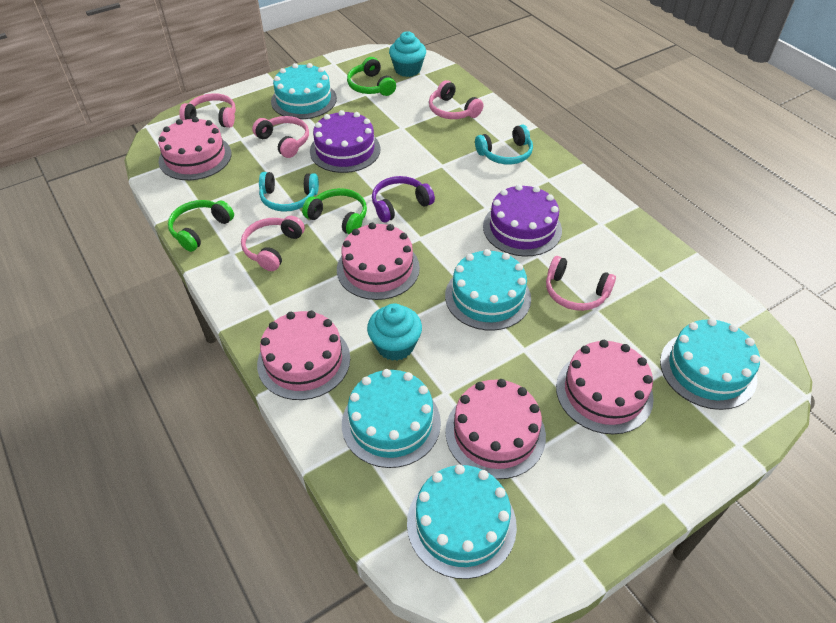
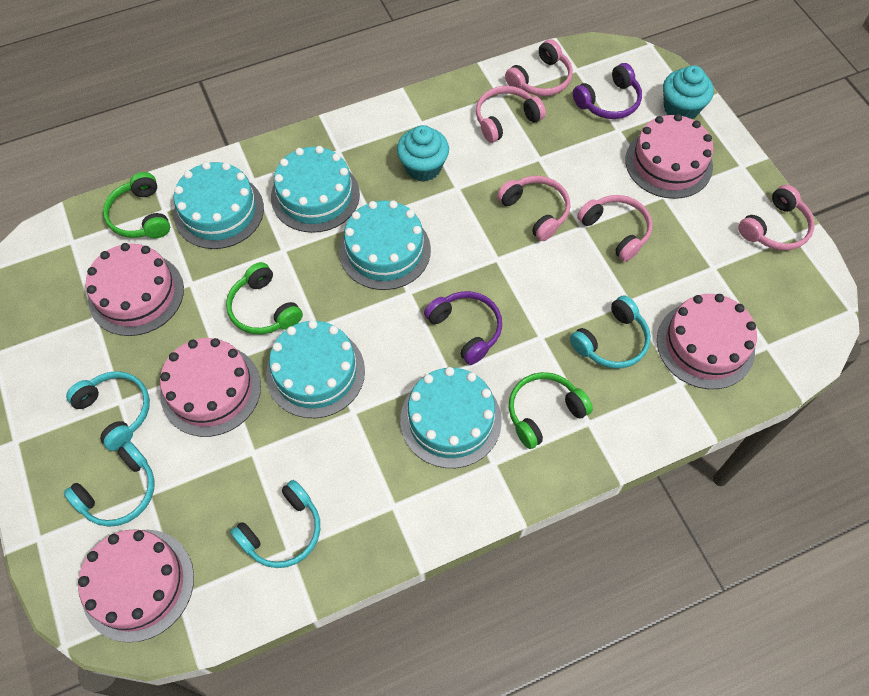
purple cake: [310,110,381,173] [483,184,562,256] = 2 -> none = 0
purple headphones: [372,176,435,222] = 1 -> [424,291,502,365] [573,63,642,119] = 2
turquoise headphones: [259,172,319,212] [475,125,533,165] = 2 -> [64,441,155,527] [66,371,150,451] [230,480,320,568] [570,295,651,369] = 4

